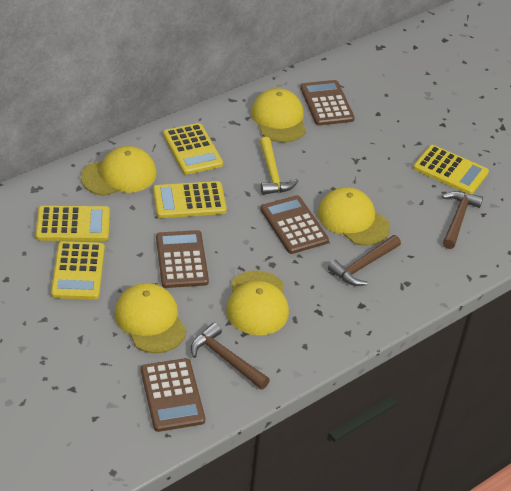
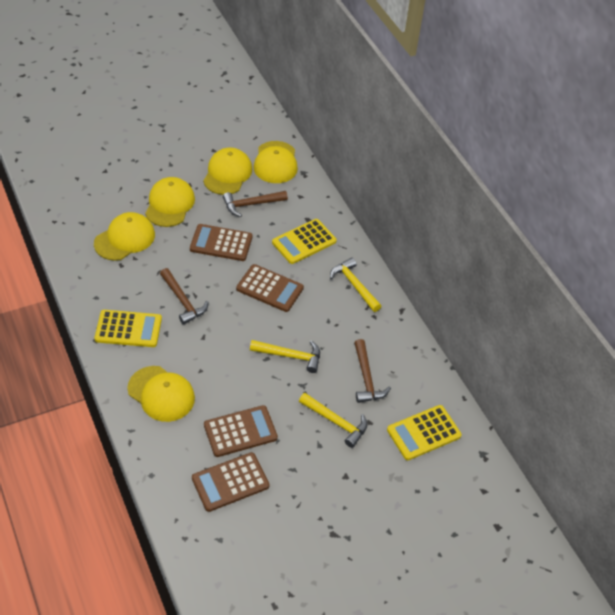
yellow calculator: [36,206,110,241] [51,241,105,300] [153,181,227,218] [163,123,223,175] [413,145,489,194] = 5 -> [95,310,162,347] [272,219,337,264] [387,405,462,460] = 3
yellow hammer: [259,137,298,195] = 1 -> [250,340,320,373] [299,393,367,448] [330,257,381,312] = 3

